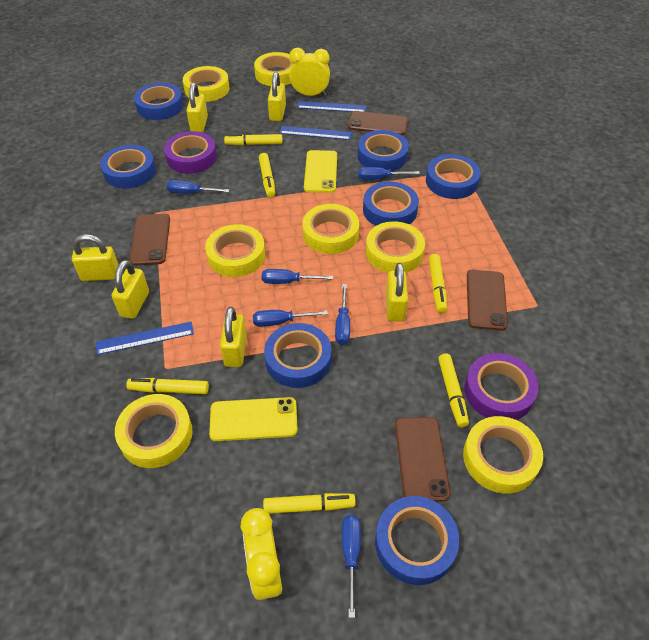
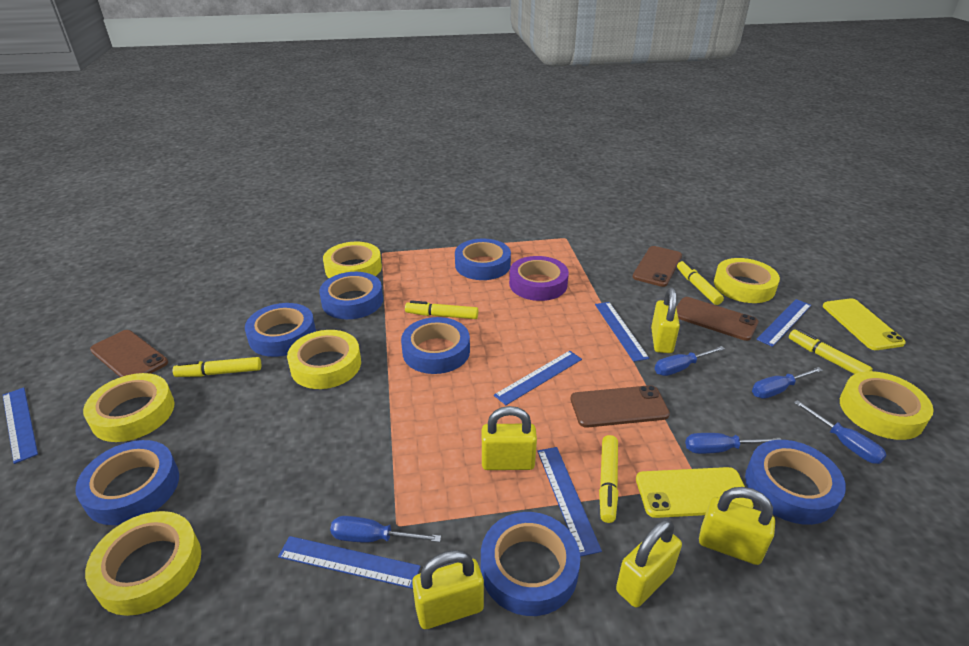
blue ruler: [96,322,194,355] [280,126,352,140] [297,101,366,112] = 3 -> [3,387,38,464] [278,536,421,589] [494,351,582,405] [537,447,602,557] [595,302,649,362] [756,299,811,347] = 6
blue screwdriver: [167,180,229,194] [253,310,328,327] [262,269,333,284] [335,284,350,345] [342,515,361,618] [358,167,420,180] = 6 -> [330,516,441,543] [655,346,725,376] [685,433,781,454] [752,367,823,399] [794,400,887,464] = 5
purple tape: [164,131,217,174] [464,353,539,420] = 2 -> [509,256,569,301] = 1
yellow clock: [241,508,282,601] [289,48,330,96] = 2 -> none = 0
yellow marker: [126,378,209,394] [224,134,283,145] [259,153,275,198] [263,493,356,514] [429,254,447,313] [438,353,469,427] = 6 -> [173,357,261,377] [405,300,478,319] [599,435,619,523] [677,261,724,305] [789,329,873,374] = 5
yellow padlock: [72,234,119,281] [112,260,149,319] [186,83,208,132] [220,307,247,367] [268,72,286,121] [386,263,408,321] = 6 -> [412,550,484,629] [482,406,537,470] [616,519,682,608] [651,288,680,353] [699,487,775,565] = 5
yellow tape: [115,394,193,468] [183,66,229,102] [205,224,265,277] [254,52,292,86] [303,204,359,254] [366,221,425,273] [463,416,543,494] = 7 -> [83,373,175,442] [85,511,201,616] [287,330,361,389] [323,242,382,278] [714,258,780,303] [840,371,934,440] = 6

